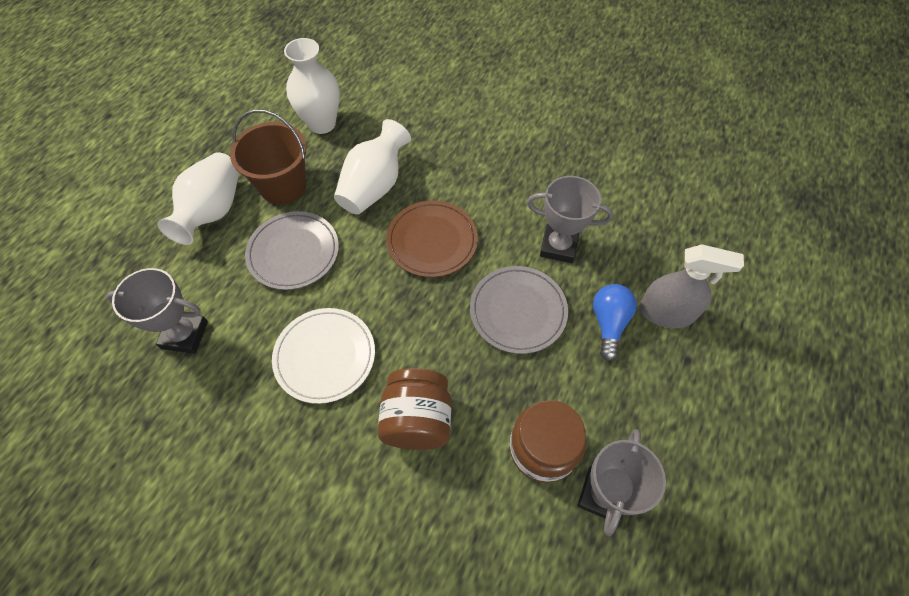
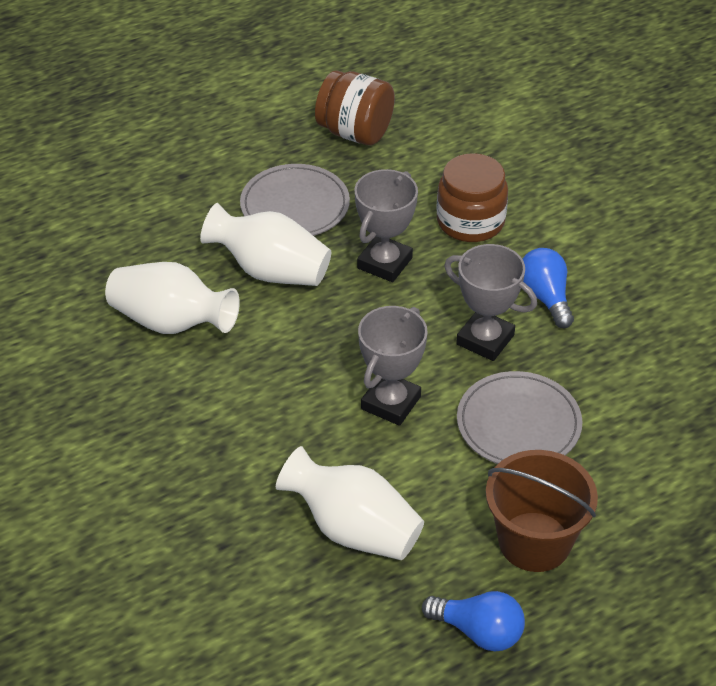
blue light bulb: [593,284,637,361] = 1 -> [422,591,525,652] [523,248,574,328] = 2
brown plate: [386,201,478,277] = 1 -> none = 0
grey spray bottle: [639,245,744,328] = 1 -> none = 0
white plate: [272,308,375,404] = 1 -> none = 0

